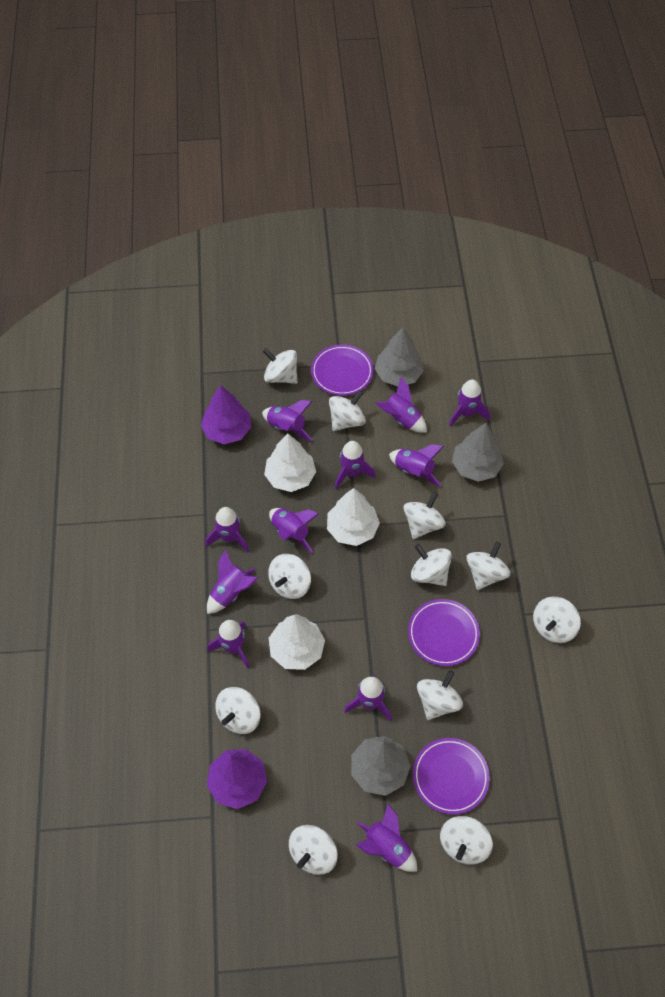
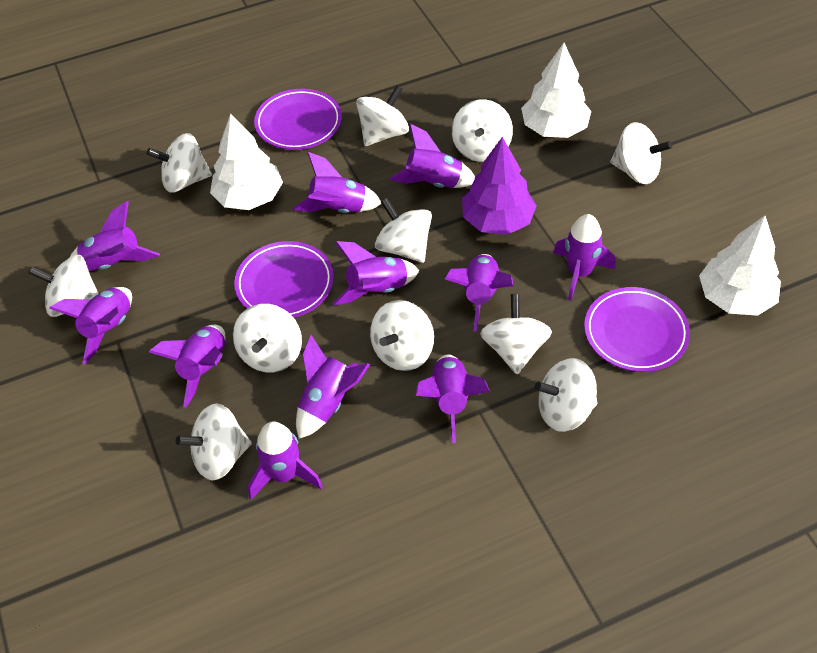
grey tree: [351,736,411,796] [375,327,424,386] [452,423,504,482] = 3 -> none = 0
purple tree: [201,385,251,444] [207,749,267,809] = 2 -> [462,137,537,235] = 1

